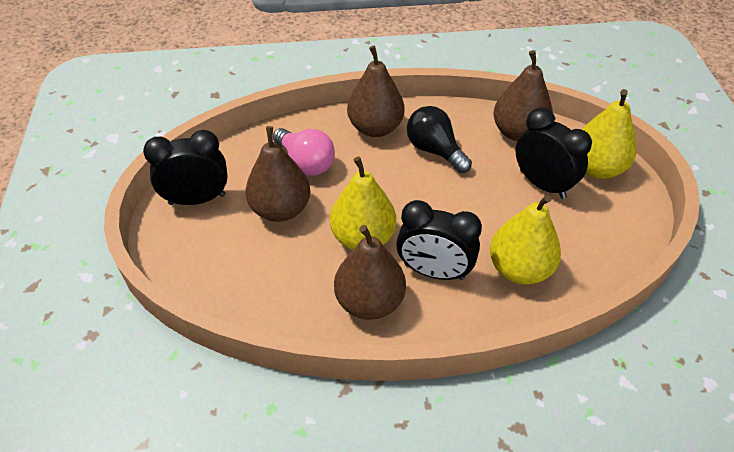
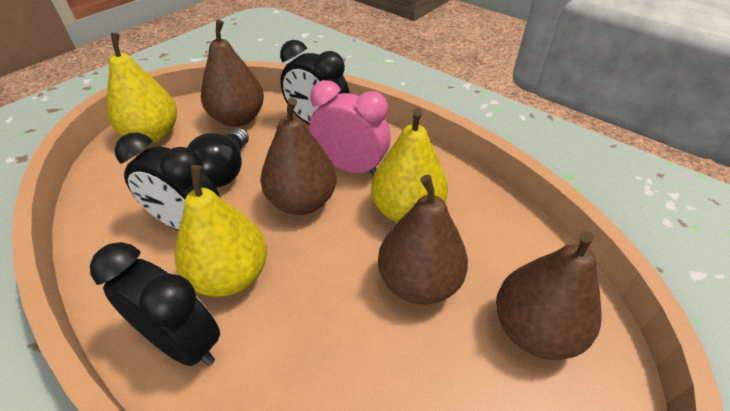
pink clock: none = 0 -> [309,80,391,176] = 1
pink light bulb: [273,128,335,176] = 1 -> none = 0

